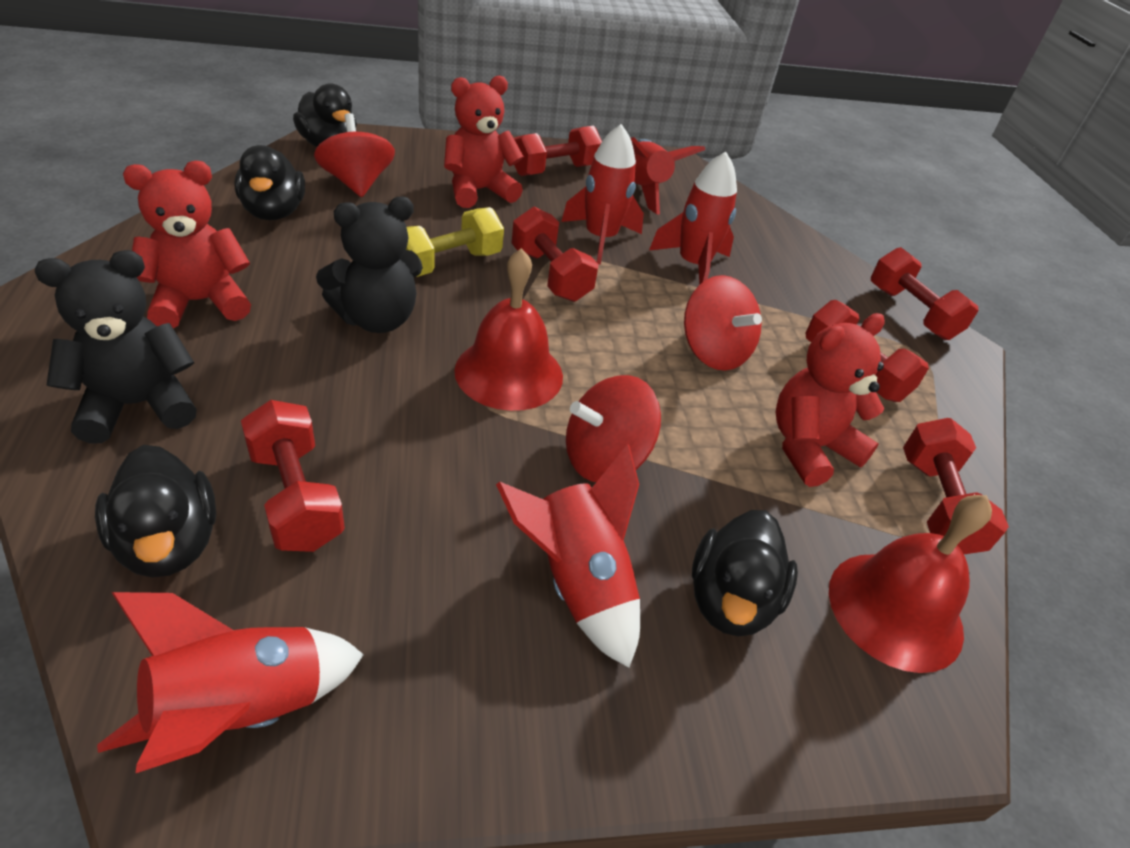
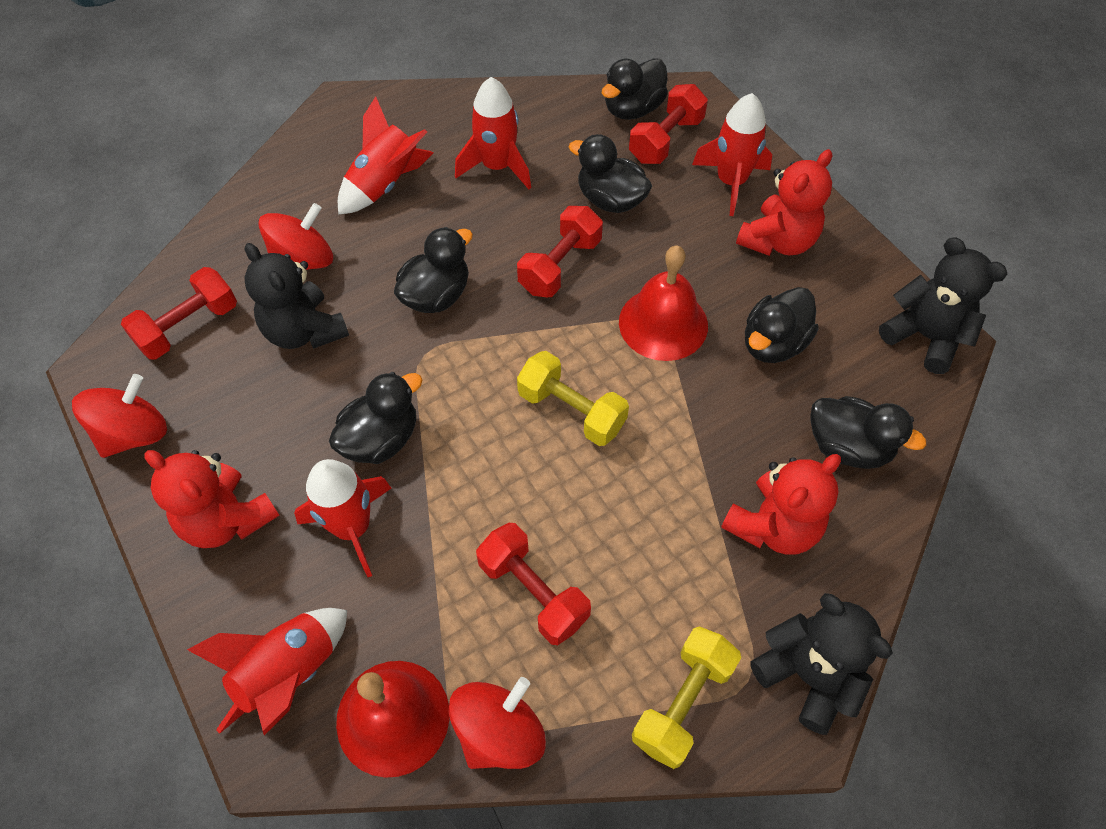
black duck: [95,445,216,578] [234,145,305,220] [293,83,357,147] [692,510,798,637] = 4 -> [329,372,423,464] [394,227,473,313] [569,134,652,213] [602,58,668,120] [745,287,819,363] [811,396,926,469] = 6
black teddy bear: [35,250,197,443] [316,197,423,333] = 2 -> [244,243,349,349] [750,593,893,735] [879,237,1007,374] = 3
red dumbbell: [241,400,345,552] [511,207,599,302] [514,126,602,176] [805,300,929,402] [871,247,978,340] [903,418,1009,554] = 6 -> [121,267,237,360] [476,523,591,645] [517,206,603,297] [629,84,708,164] = 4
yellow dumbbell: [406,207,504,277] = 1 -> [517,351,629,446] [632,626,741,769] = 2

